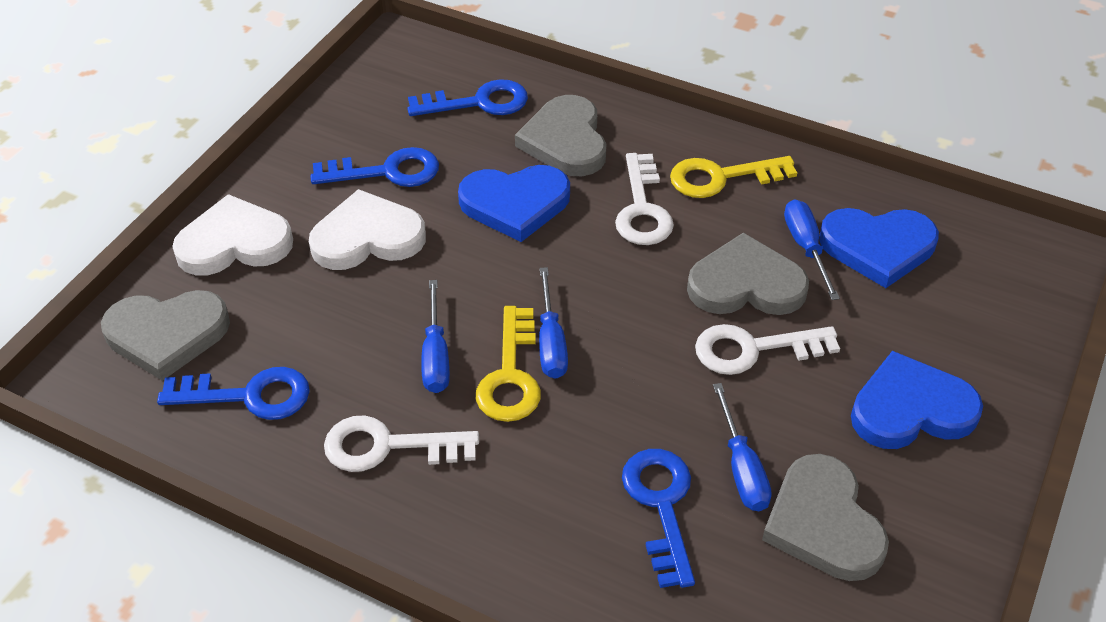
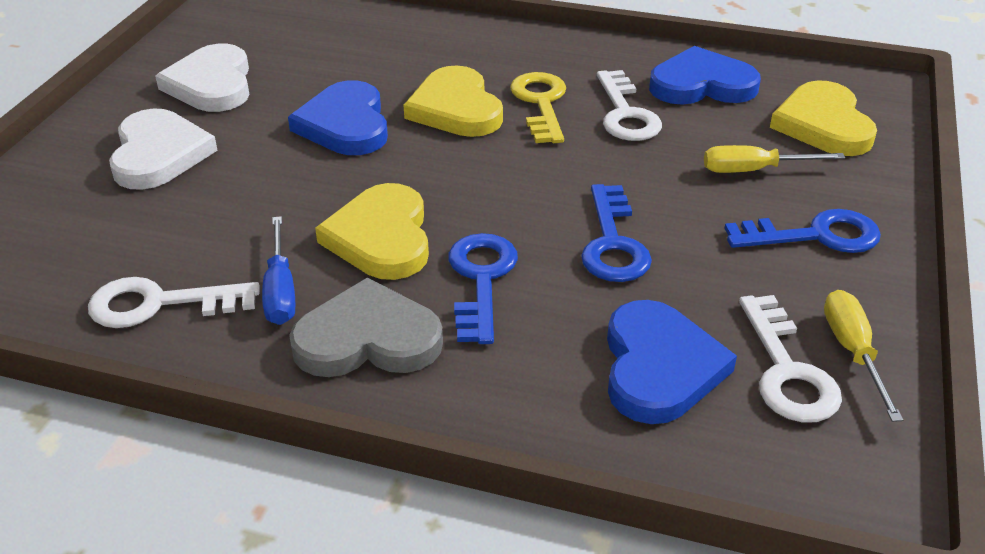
blue key: [157,367,310,420] [310,147,439,187] [407,79,528,116] [622,449,695,588] = 4 -> [448,233,518,344] [581,184,652,282] [724,209,881,253] = 3
blue screwdriver: [421,280,450,393] [539,267,568,379] [713,383,772,511] [784,199,840,300] = 4 -> [262,216,295,325] = 1
grey heart: [101,290,230,381] [515,95,606,176] [687,233,809,315] [762,454,889,581] = 4 -> [289,278,443,377] = 1
yellow heart: none = 0 -> [315,183,429,280] [404,65,503,137] [770,80,877,156] = 3
yellow key: [476,306,541,422] [670,156,797,198] = 2 -> [510,72,566,143] = 1
yellow screwdriver: none = 0 -> [704,145,845,173] [824,290,903,422] = 2

